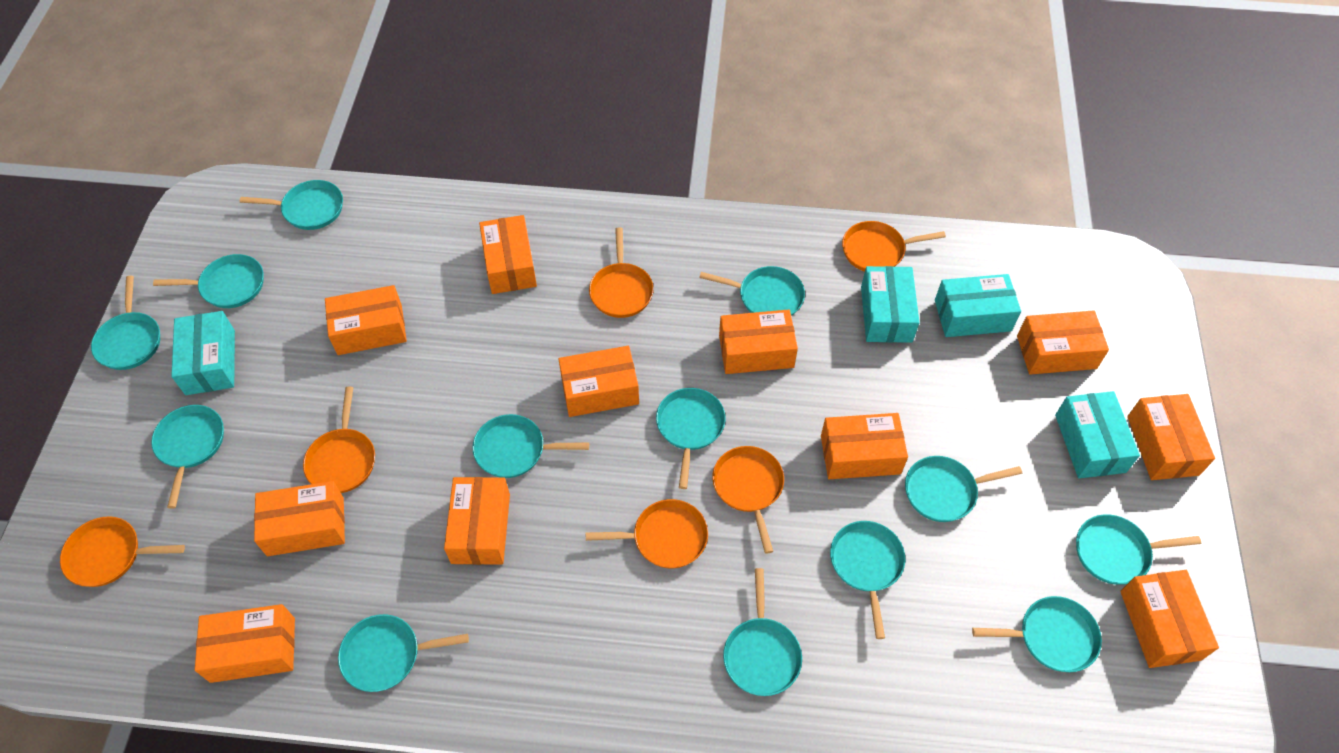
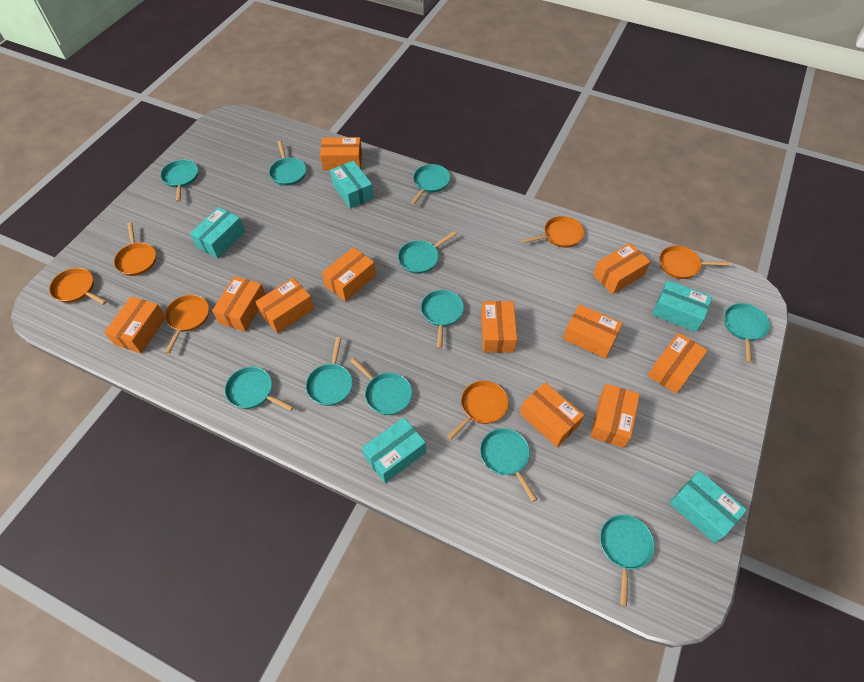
turquoise box: [171,311,235,395] [861,266,920,343] [935,274,1021,337] [1055,391,1140,479] = 4 -> [190,207,245,258] [330,161,374,209] [362,417,426,483] [652,280,712,332] [669,470,747,543] = 5
turquoise pan: [91,276,160,370] [151,405,224,509] [153,254,264,308] [240,180,343,230] [338,614,469,692] [473,414,589,478] [656,388,726,489] [699,266,805,316] [723,568,802,696] [830,521,905,639] [905,456,1022,522] [972,596,1102,672] [1076,514,1201,585] = 13 -> [160,159,198,202] [225,367,294,411] [269,141,306,186] [306,337,353,406] [350,358,412,415] [398,232,456,274] [411,164,450,205] [421,290,464,349] [480,428,537,502] [600,515,654,606] [724,303,770,363] = 11

